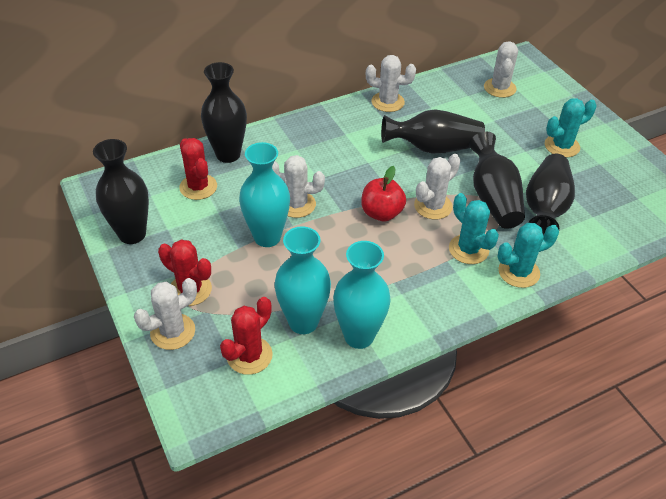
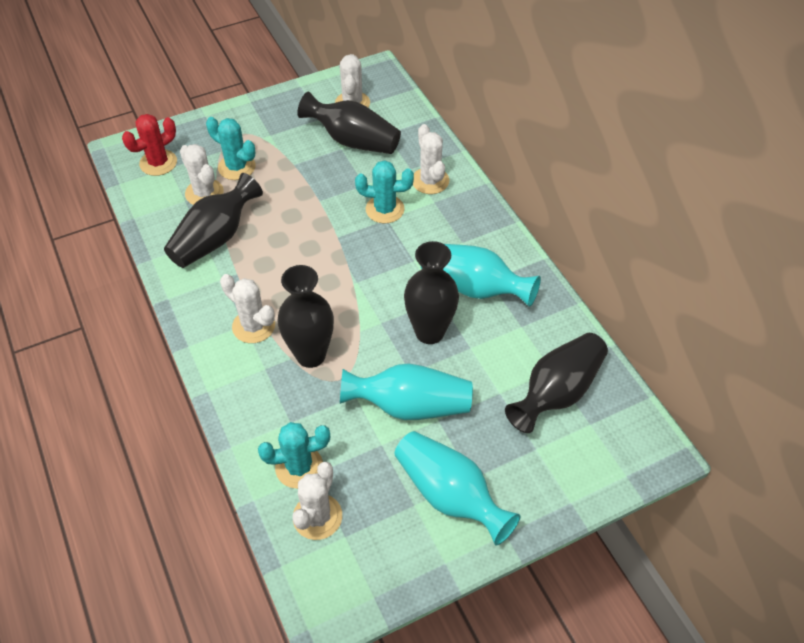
red apple: [361,166,406,221] = 1 -> none = 0
red cactus: [158,240,212,306] [179,138,217,200] [220,297,273,375] = 3 -> [122,114,177,176] = 1

